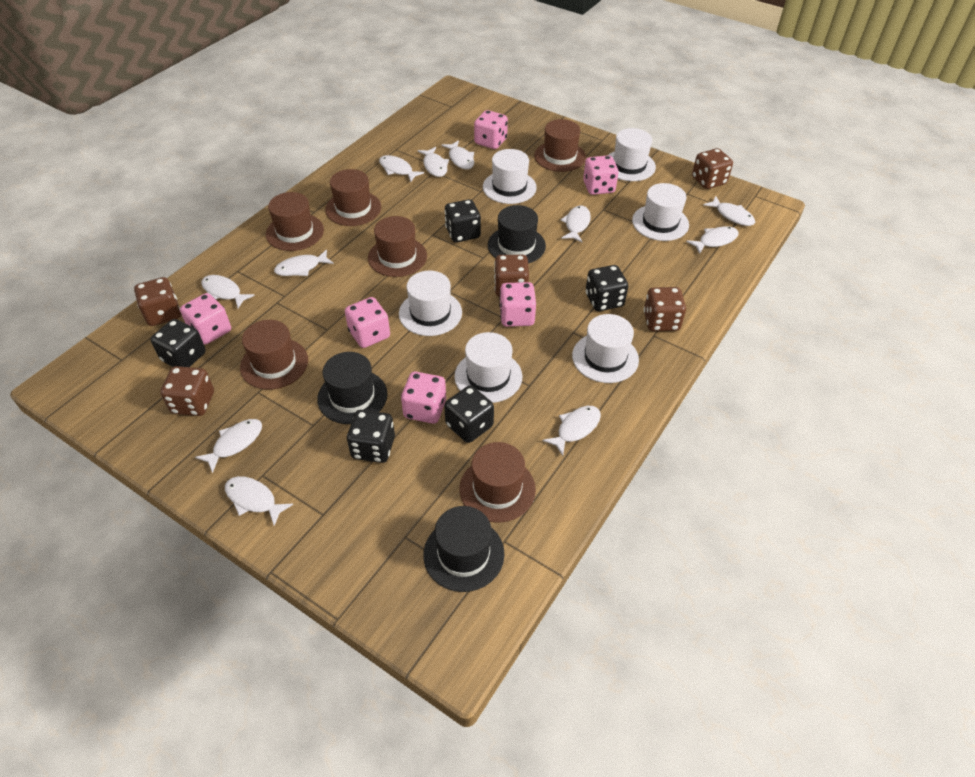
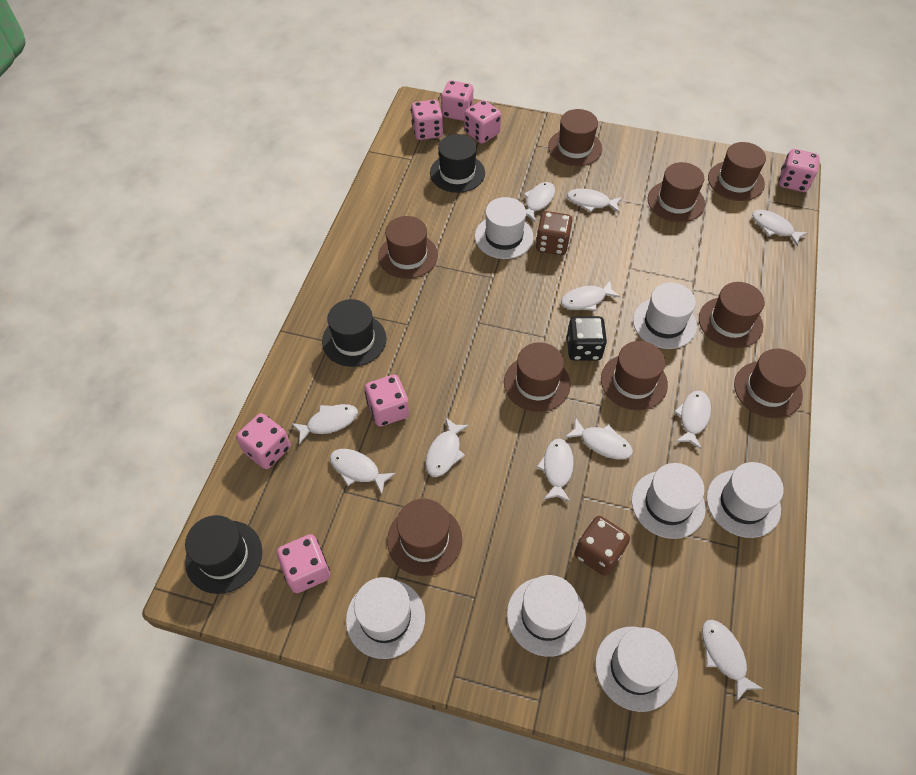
black dice: [150,319,206,367] [347,410,395,463] [444,385,494,443] [445,199,481,242] [586,265,628,311] = 5 -> [567,316,607,360] = 1
brown dice: [134,277,181,326] [160,366,214,416] [494,255,529,297] [644,287,686,331] [692,148,733,189] = 5 -> [536,211,573,255] [574,516,630,576] = 2
brown hat: [240,320,308,389] [266,192,324,251] [325,169,381,226] [368,216,427,277] [459,442,536,523] [534,119,586,172] = 6 -> [378,216,438,279] [387,499,462,576] [504,342,571,412] [548,109,602,166] [601,341,668,410] [648,162,705,222] [699,282,765,348] [708,142,766,201] [734,349,806,419] = 9
pink dice: [180,293,231,345] [345,297,390,348] [401,372,446,424] [474,110,508,149] [499,282,536,327] [583,155,619,195] = 6 -> [236,413,290,469] [277,534,330,593] [365,375,409,426] [411,100,443,140] [441,80,473,121] [464,100,501,144] [779,149,820,192] = 7
white hat: [399,271,462,336] [454,332,522,403] [483,149,537,204] [572,314,639,383] [609,128,656,181] [632,183,689,241] = 6 -> [346,577,425,659] [475,197,534,259] [507,575,586,657] [595,626,678,712] [632,463,706,539] [633,283,697,349] [707,462,784,538] = 7

